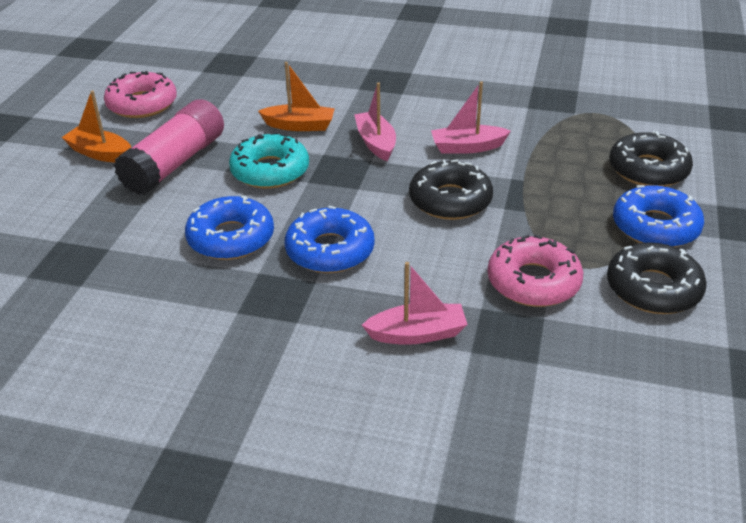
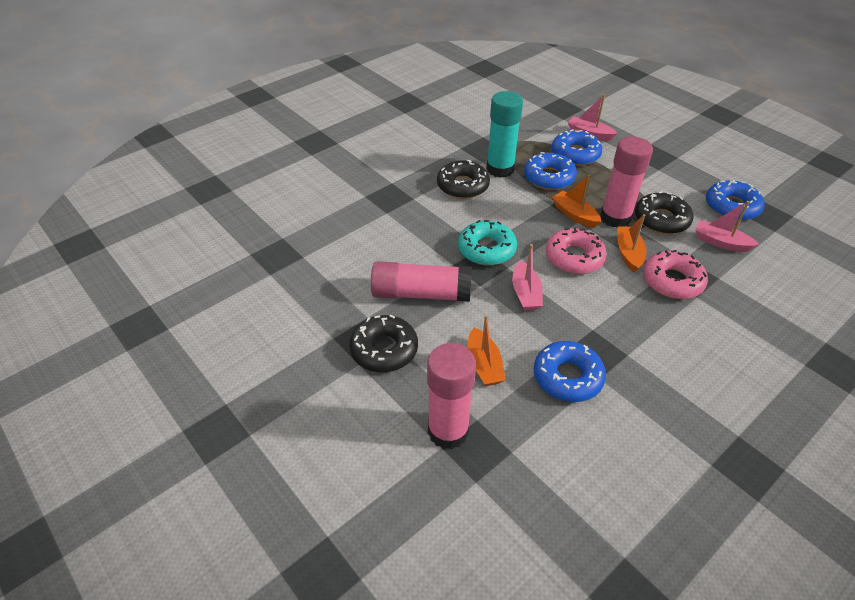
blue donut: [185,195,274,260] [285,206,375,273] [613,185,704,247] = 3 -> [524,152,577,190] [534,341,606,402] [552,129,602,166] [706,180,765,221] = 4
orange boat: [61,90,131,163] [258,62,335,131] = 2 -> [468,315,506,386] [552,175,601,228] [617,214,647,272] = 3
pink glue stick: [114,99,224,195] = 1 -> [371,261,472,302] [427,343,476,450] [600,137,653,228] = 3
turquoise glue stick: none = 0 -> [486,91,523,178] = 1

